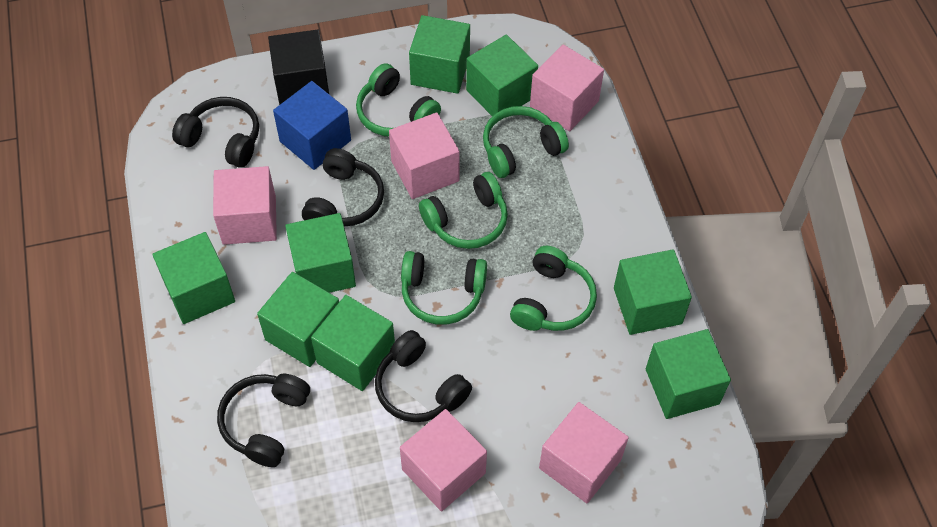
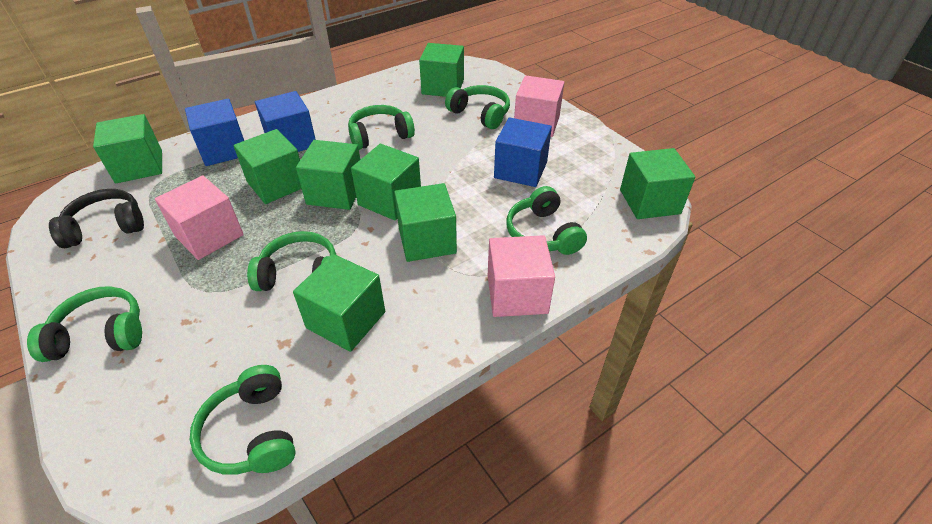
black cube: [268,30,329,105] = 1 -> none = 0
black headphones: [172,97,259,168] [217,374,310,467] [302,148,384,226] [375,330,472,422] = 4 -> [49,189,144,248] = 1
blue cube: [273,81,351,170] = 1 -> [185,98,244,166] [255,91,316,152] [494,118,552,187] = 3
green headphones: [356,63,441,137] [401,251,487,325] [419,172,508,249] [483,106,569,178] [510,246,597,331] = 5 -> [27,286,142,362] [190,365,296,475] [247,231,336,291] [348,105,415,150] [445,85,510,129] [507,186,587,255] = 6
pink cube: [213,166,277,245] [389,112,460,199] [400,409,487,511] [530,44,604,132] [539,402,629,503] = 5 -> [155,175,244,260] [488,235,555,317] [514,75,564,137] = 3

